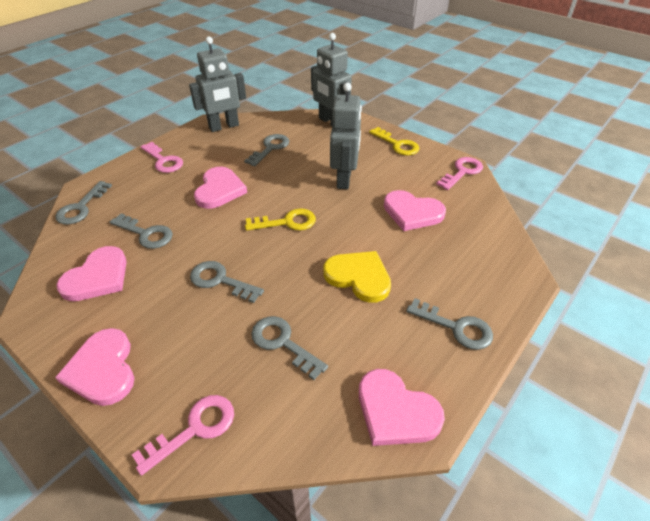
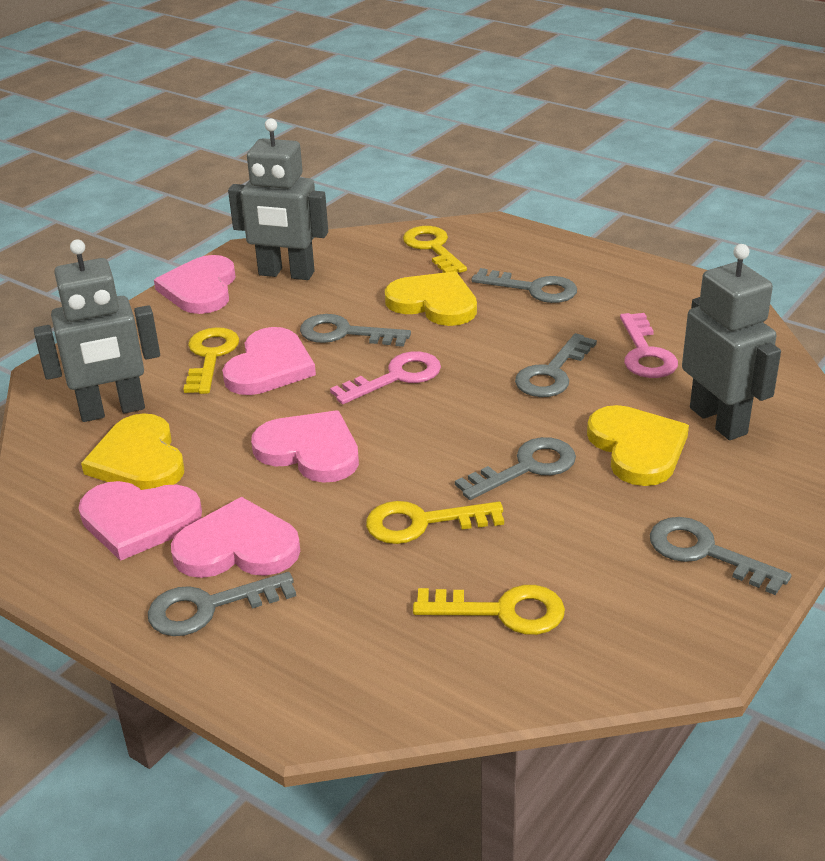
pink key: [132,395,234,476] [140,142,183,173] [436,157,483,190] = 3 -> [330,351,441,404] [620,313,678,378] = 2
yellow heart: [323,251,391,303] = 1 -> [81,413,184,490] [385,271,477,326] [587,405,689,486] = 3
yellow key: [245,208,316,231] [369,127,419,155] = 2 -> [183,327,239,394] [366,501,504,544] [403,226,467,273] [413,585,565,635] = 4

